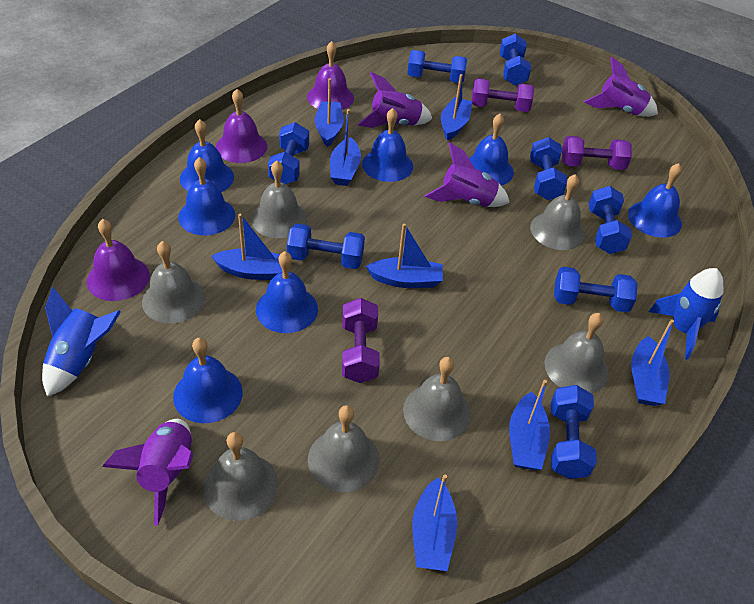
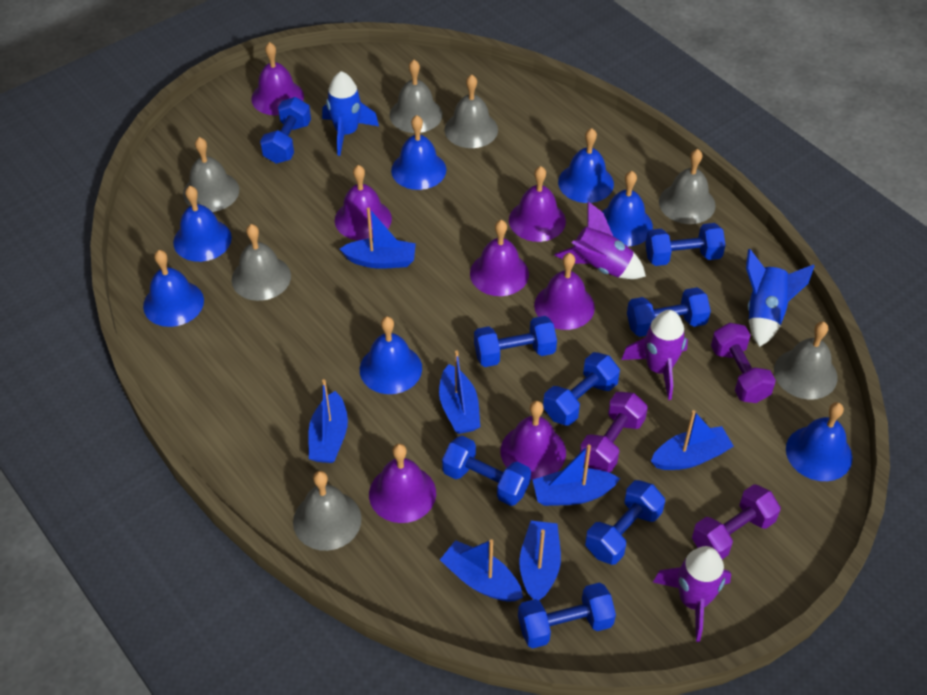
blue boat: [211,214,282,280] [315,78,344,147] [330,109,361,186] [366,224,443,288] [412,474,457,571] [441,74,472,140] [509,380,550,470] [631,319,674,406] = 8 -> [308,379,348,463] [340,207,416,269] [439,351,480,434] [440,539,523,601] [519,521,561,601] [533,444,621,506] [651,410,734,470] = 7
purple bell: [87,219,150,301] [216,89,267,163] [307,41,354,110] = 3 -> [251,42,304,115] [335,165,392,240] [369,444,436,523] [470,220,529,296] [500,401,566,480] [509,166,566,242] [534,253,595,330] = 7
purple rocket: [102,419,194,525] [357,72,432,128] [425,142,510,207] [584,56,658,117] = 4 -> [554,201,646,279] [621,310,688,400] [653,546,731,642] = 3

